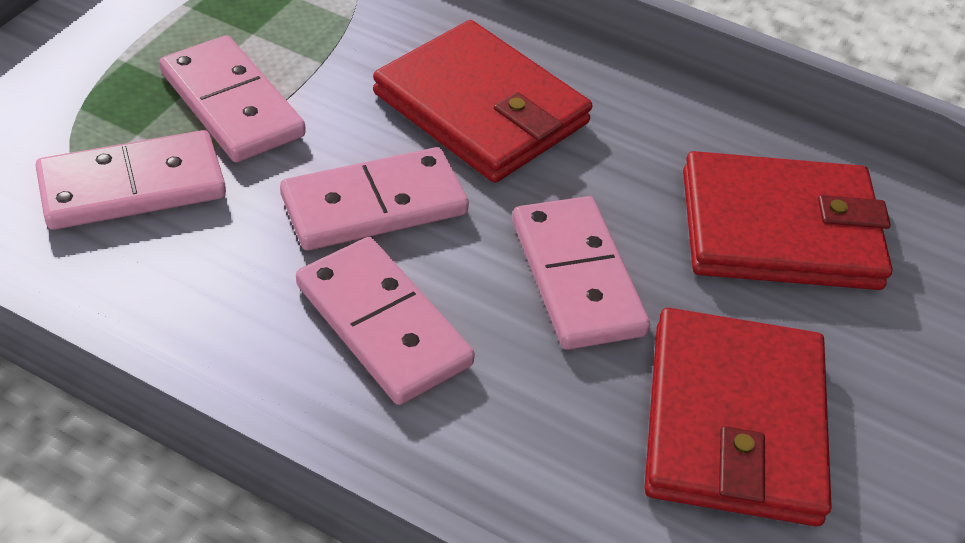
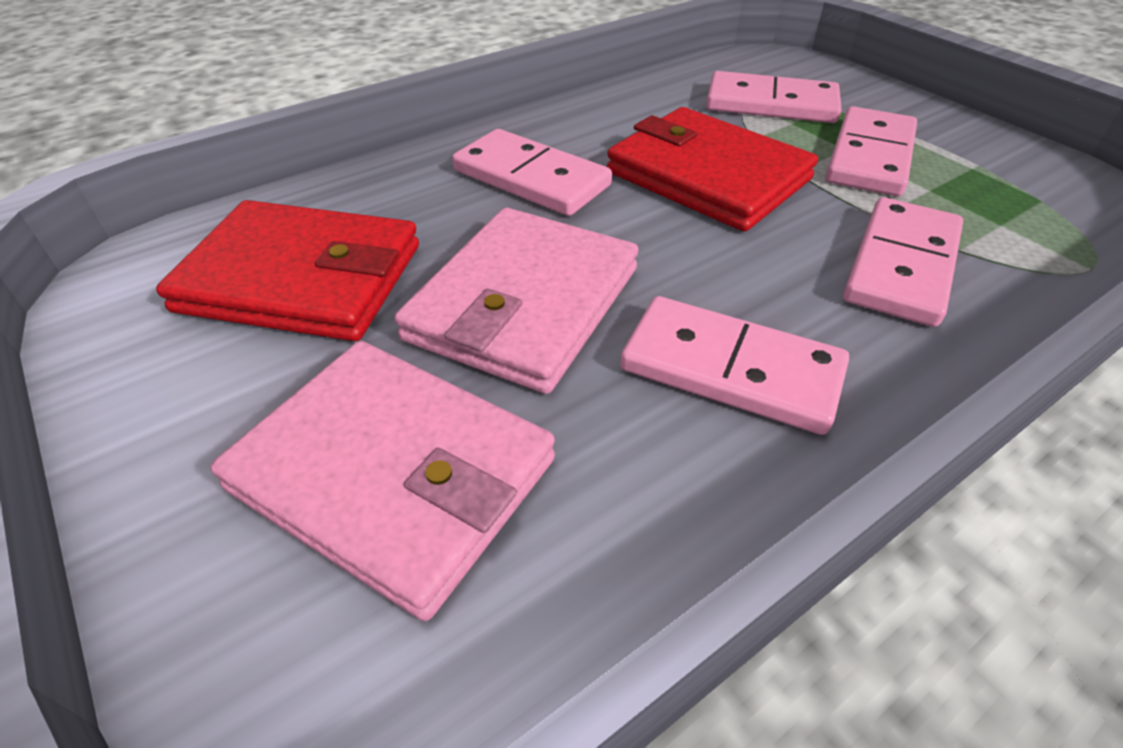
pink wallet: none = 0 -> [210,341,555,621] [394,208,639,394] = 2
red wallet: [373,20,592,183] [644,308,832,526] [683,151,892,290] = 3 -> [156,200,419,341] [607,107,818,232] = 2

